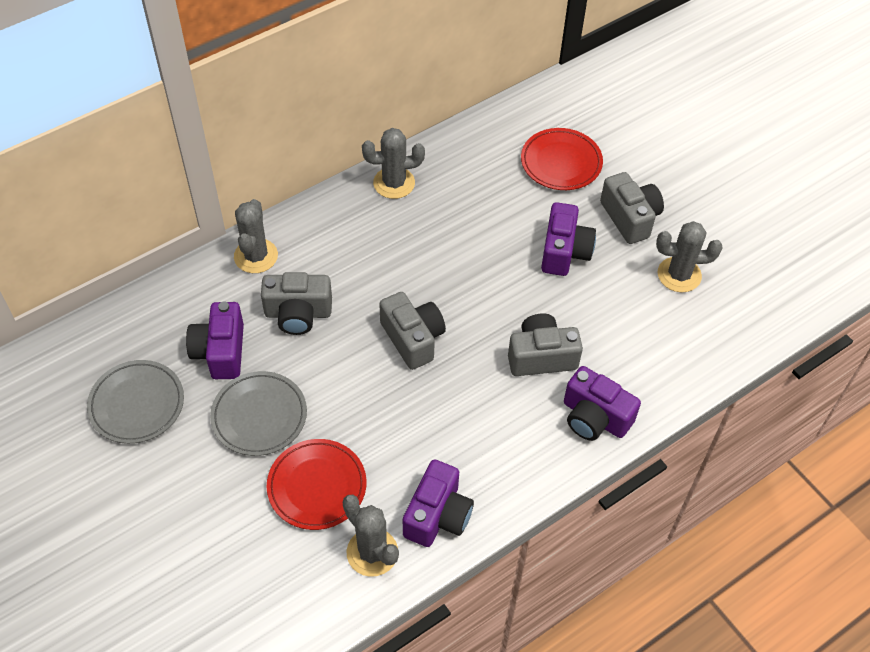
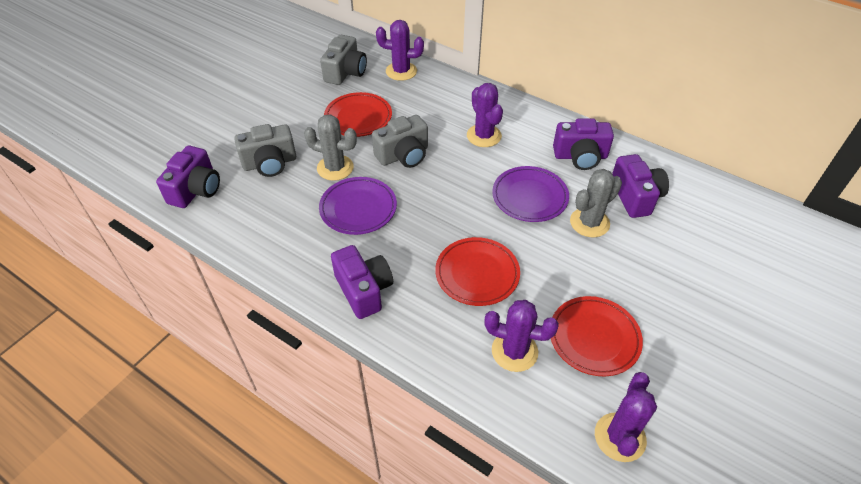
grey cactus: [234,199,278,273] [343,495,399,577] [362,128,425,199] [656,221,722,292] = 4 -> [304,115,357,181] [570,169,622,237] = 2
grey camera: [261,272,332,335] [379,292,446,370] [508,313,583,376] [600,172,664,244] = 4 -> [234,124,296,177] [320,35,367,85] [372,115,428,168] = 3
grey plate: [87,360,184,444] [210,371,307,456] = 2 -> none = 0
purple cactus: none = 0 -> [376,20,424,81] [467,83,503,147] [484,300,559,372] [595,372,657,462] = 4
purple plate: none = 0 -> [319,177,397,235] [492,166,569,222] = 2
red plate: [267,439,367,530] [521,128,603,190] = 2 -> [324,92,392,137] [435,237,520,306] [551,296,643,376] = 3

